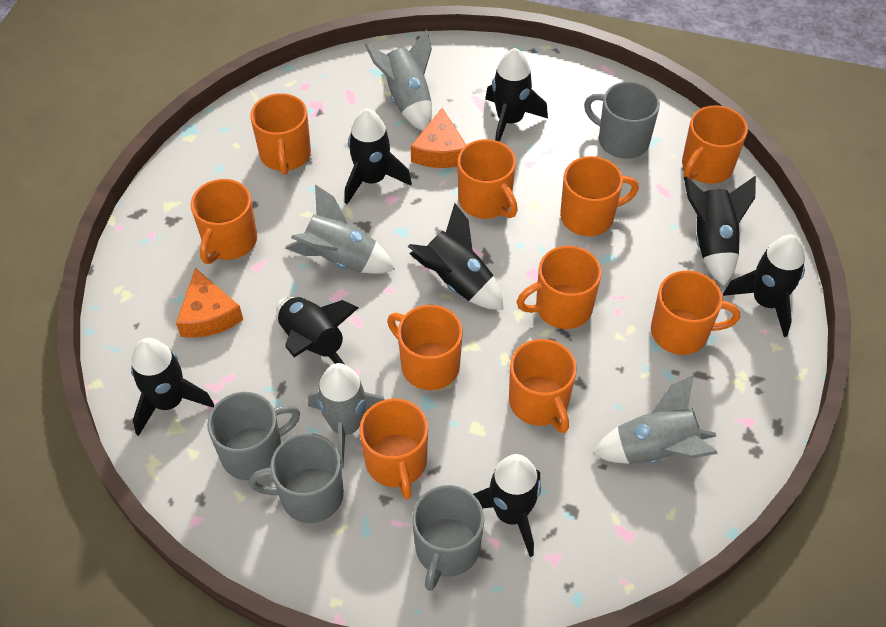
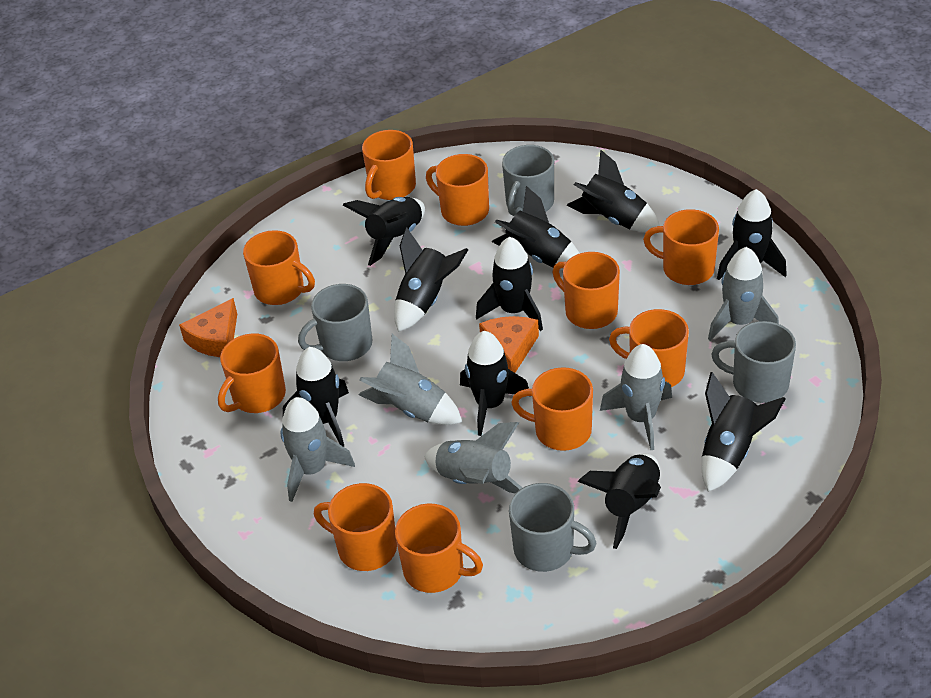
black rocket: [131,338,214,436] [276,297,359,364] [345,109,412,204] [408,203,503,310] [473,454,541,557] [485,48,548,142] [684,176,756,286] [723,234,805,337] = 8 -> [283,347,349,447] [343,197,425,266] [394,227,468,332] [460,331,529,436] [476,237,543,331] [491,186,580,270] [566,150,660,232] [578,453,661,549] [702,372,786,492] [717,189,787,280] = 10
grey rocket: [285,185,395,274] [308,363,385,468] [365,29,432,131] [593,374,718,464] = 4 -> [280,397,355,502] [359,334,462,425] [424,422,523,494] [600,344,672,450] [708,247,779,341] = 5

